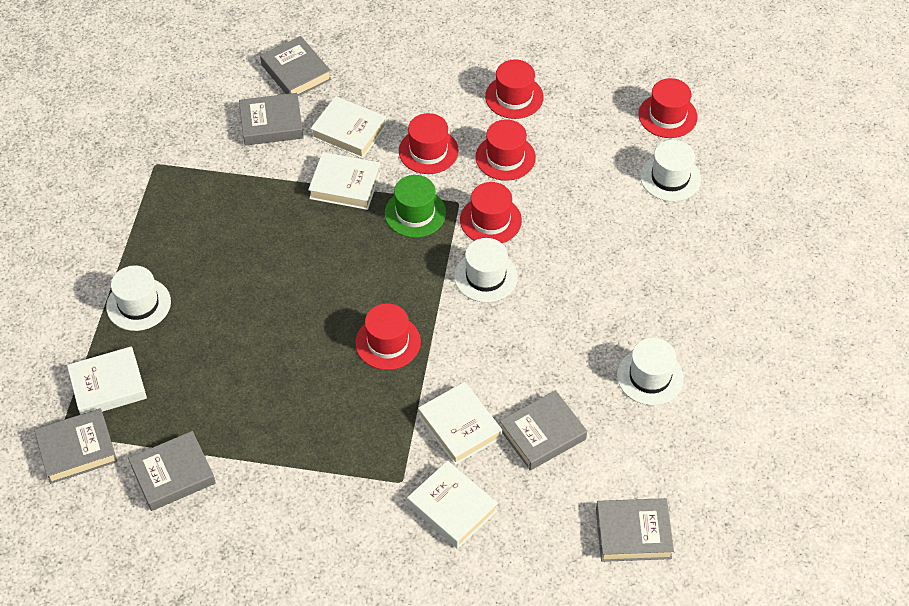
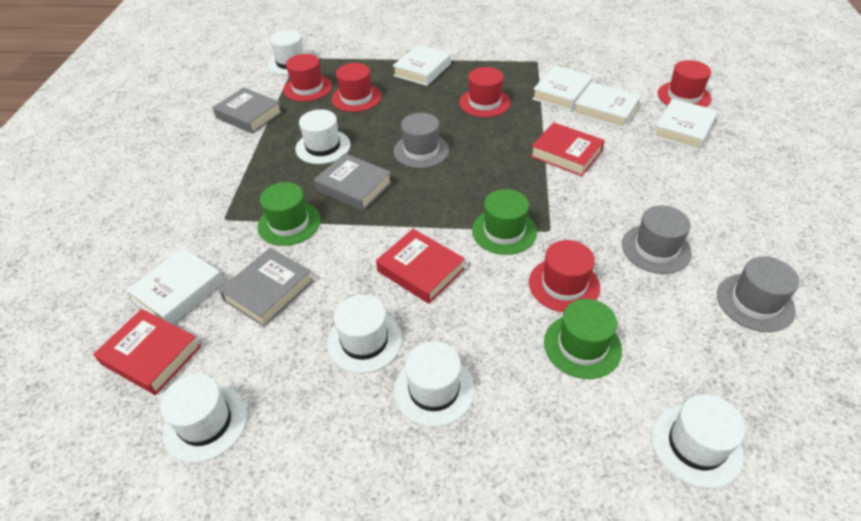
green hat: [385,175,446,238] = 1 -> [257,182,321,246] [472,189,537,255] [544,299,622,379] = 3
grey book: [34,408,117,484] [128,431,216,511] [239,93,304,146] [260,36,332,96] [500,390,587,470] [596,498,674,562] = 6 -> [212,87,282,134] [219,248,313,327] [314,153,392,211] = 3
grey hat: none = 0 -> [394,113,449,168] [622,205,692,274] [717,256,800,332] = 3
red book: none = 0 -> [93,309,201,395] [376,229,465,304] [530,122,605,176] = 3
red hat: [355,303,421,370] [399,113,459,174] [460,182,522,243] [476,119,536,181] [485,59,544,119] [638,78,697,138] = 6 -> [283,54,332,102] [331,63,382,112] [459,67,511,117] [529,240,600,312] [658,60,712,107] = 5
white hat: [106,265,171,331] [454,238,518,302] [617,338,684,405] [640,140,701,201] = 4 -> [160,374,247,463] [268,30,309,75] [295,109,350,164] [327,295,402,373] [394,341,474,427] [652,394,745,488] = 6

